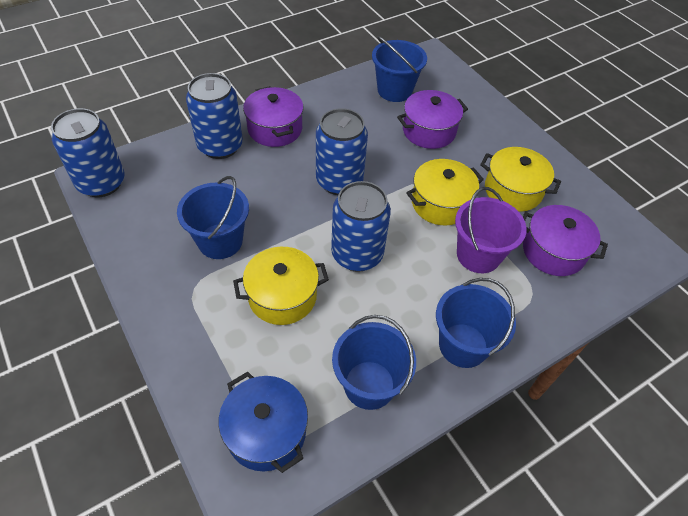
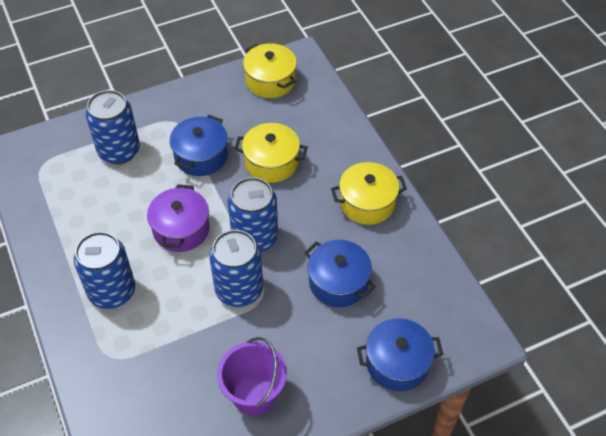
blue bucket: [177,176,249,259] [332,315,416,410] [372,36,427,102] [436,278,516,368] = 4 -> none = 0
blue pot: [219,372,308,473] = 1 -> [170,115,228,176] [304,240,376,307] [357,318,443,391] = 3
purple pot: [243,86,304,147] [397,90,468,149] [523,205,608,276] = 3 -> [147,184,210,252] = 1

